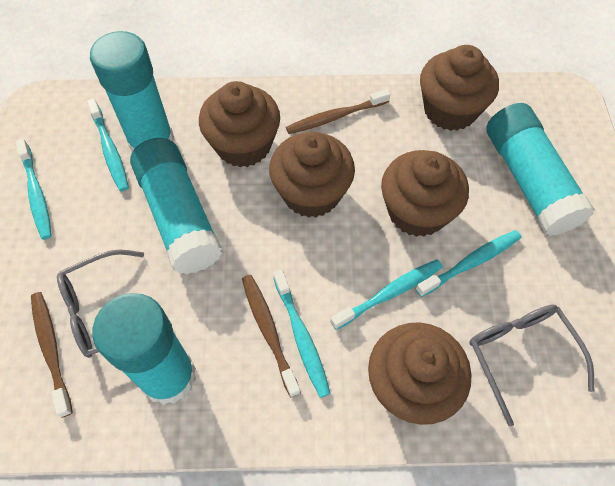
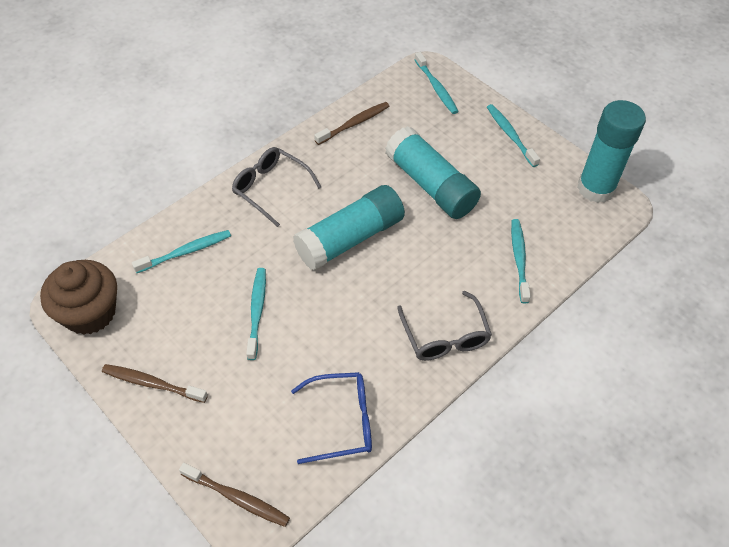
blue glasses: none = 0 -> [291,372,372,464] = 1
brown cupcake: [199,81,280,167] [269,132,355,218] [368,322,472,425] [381,150,469,237] [420,45,499,131] = 5 -> [40,260,117,335] = 1
turquoise glue stick: [90,31,174,152] [92,293,196,405] [130,138,222,274] [486,103,595,236] = 4 -> [293,185,405,271] [385,126,481,219] [577,100,646,203] = 3

